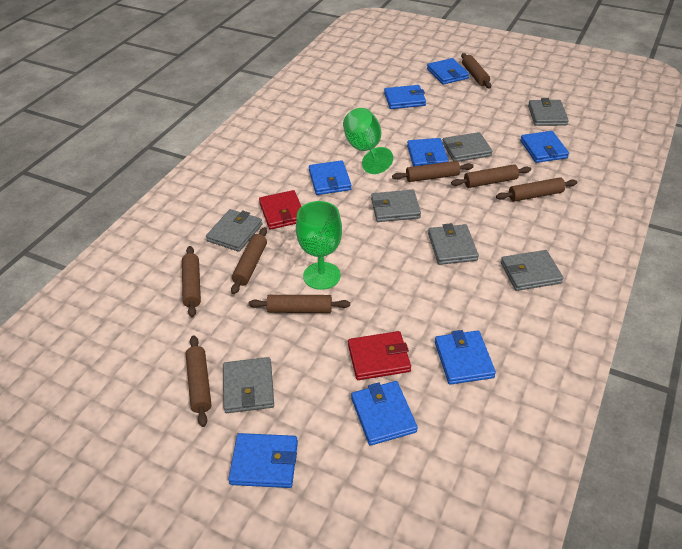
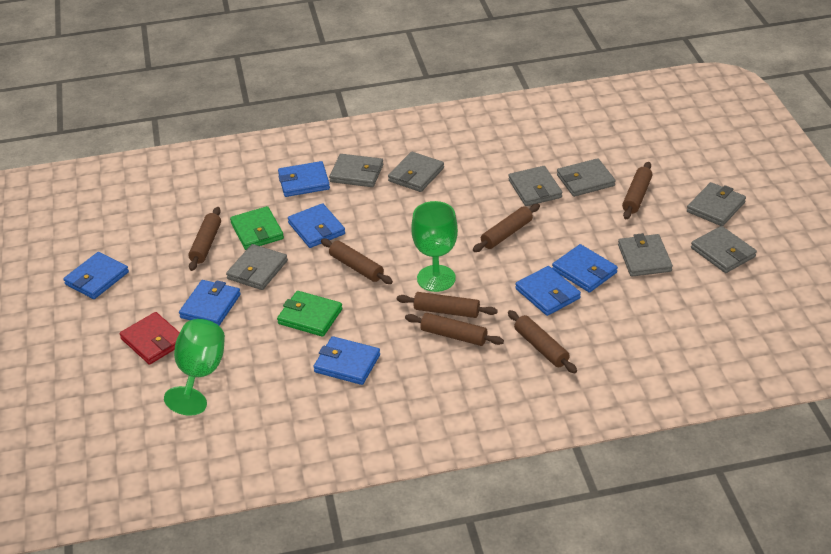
blue wallet: [228,433,298,488] [309,160,352,195] [351,381,418,446] [384,85,426,109] [407,138,449,166] [427,58,469,85] [435,330,496,385] [520,131,569,163] = 8 -> [63,252,129,299] [179,280,241,326] [278,161,330,197] [288,203,345,248] [313,336,380,385] [515,266,581,316] [552,244,618,292] = 7
brown rolling pin: [182,246,201,317] [186,335,212,427] [231,227,267,294] [249,295,350,313] [392,161,474,182] [451,164,531,188] [461,53,491,88] [496,177,577,202] = 8 -> [188,207,221,271] [321,238,393,284] [397,292,498,318] [405,313,504,346] [473,204,540,252] [508,310,577,373] [622,162,652,220] = 7
green wallet: none = 0 -> [230,206,284,250] [277,291,342,337] = 2
grey wallet: [206,209,263,252] [223,357,274,413] [371,190,421,222] [428,223,479,265] [443,132,493,162] [501,250,564,291] [528,98,569,126] = 7 -> [226,244,288,290] [329,154,383,187] [388,152,444,192] [509,166,562,206] [557,158,616,197] [618,233,673,277] [687,182,746,226] [691,226,757,273] = 8
red wallet: [259,190,302,230] [348,331,411,380] = 2 -> [120,312,180,365] = 1

